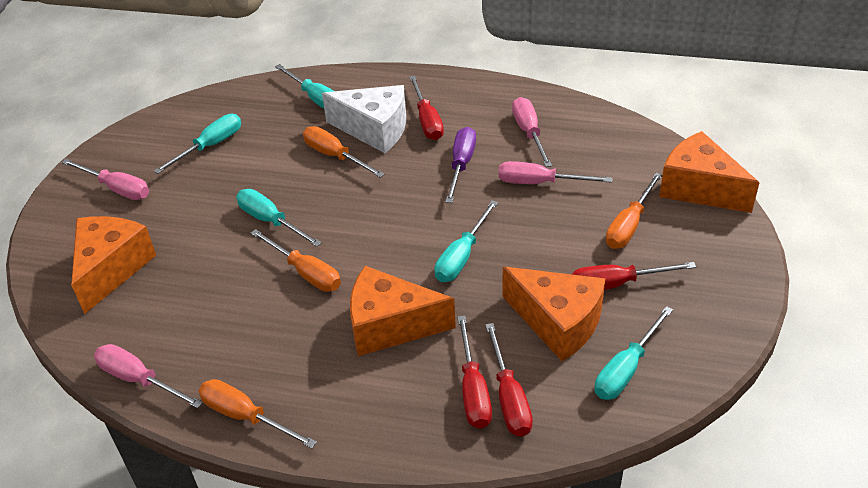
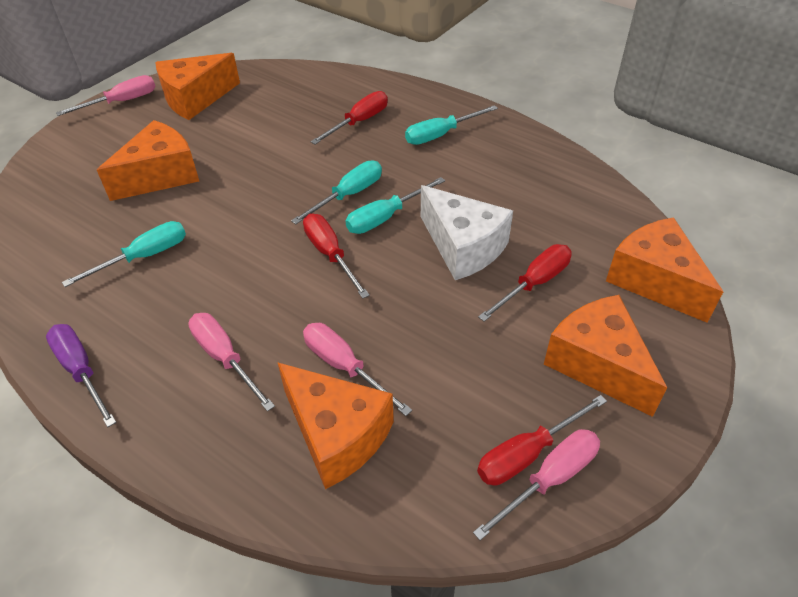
orange cheese: [71,216,156,314] [350,266,456,356] [502,267,605,361] [659,131,759,213] = 4 -> [97,120,199,201] [155,53,240,120] [277,362,394,489] [544,295,667,417] [606,217,723,323] = 5
orange screwdriver: [199,379,317,448] [251,229,341,292] [303,126,385,178] [606,173,662,249] = 4 -> none = 0
turquoise screwdriver: [154,114,241,174] [236,189,322,247] [275,64,333,109] [434,200,498,282] [594,306,673,400] = 5 -> [62,221,186,287] [291,161,382,224] [345,177,445,234] [405,105,498,145] = 4

